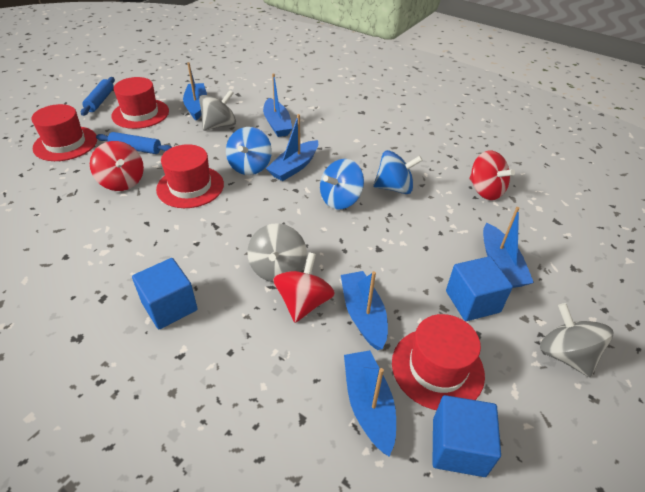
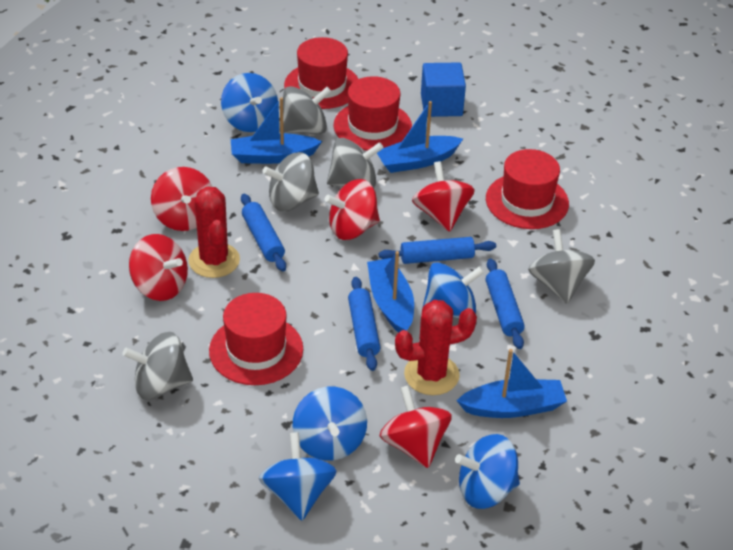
blue boat: [183,62,207,121] [263,73,293,137] [266,114,318,181] [341,271,388,350] [344,350,396,456] [483,207,534,288] = 6 -> [231,97,322,164] [367,251,414,333] [377,101,463,173] [457,349,567,418] = 4
blue cube: [132,258,198,329] [432,395,501,477] [446,256,513,321] = 3 -> [421,62,466,117] = 1
blue rolling pin: [81,77,115,116] [96,132,172,154] = 2 -> [241,194,286,271] [348,277,380,371] [379,237,496,264] [486,258,525,349] = 4
blue spinning top: [226,127,272,175] [320,159,364,209] [373,150,423,194] = 3 -> [221,73,278,132] [259,432,337,521] [293,387,367,461] [423,262,484,318] [455,434,520,509] = 5
grey spinning top: [199,90,236,131] [247,223,307,282] [540,303,613,377] = 3 -> [122,332,193,400] [262,152,319,212] [283,86,331,134] [327,138,384,188] [528,229,595,304] = 5
red cactus: none = 0 -> [188,186,240,278] [395,300,477,395] = 2
red spinning top: [90,141,144,191] [273,252,335,323] [469,150,515,200] = 3 -> [129,234,188,301] [151,167,213,231] [324,179,380,240] [380,385,452,468] [412,161,475,232] = 5

